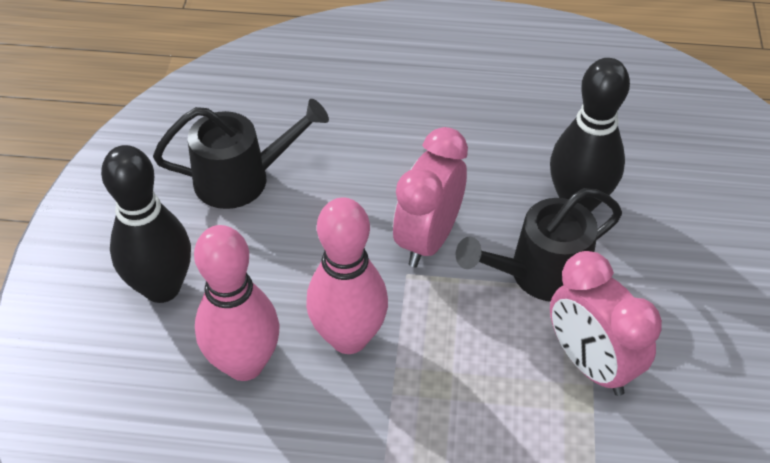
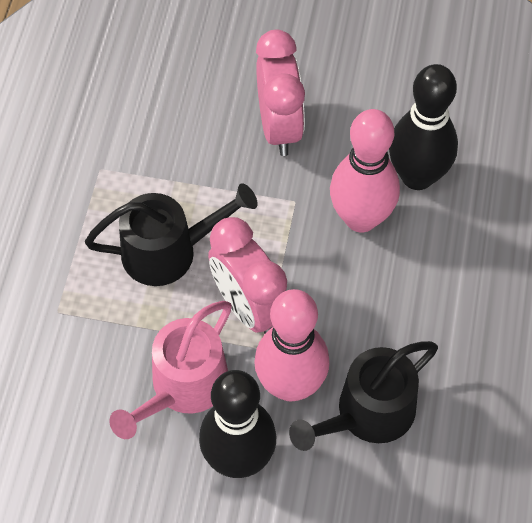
pink watering can: none = 0 -> [109,301,232,439] = 1

